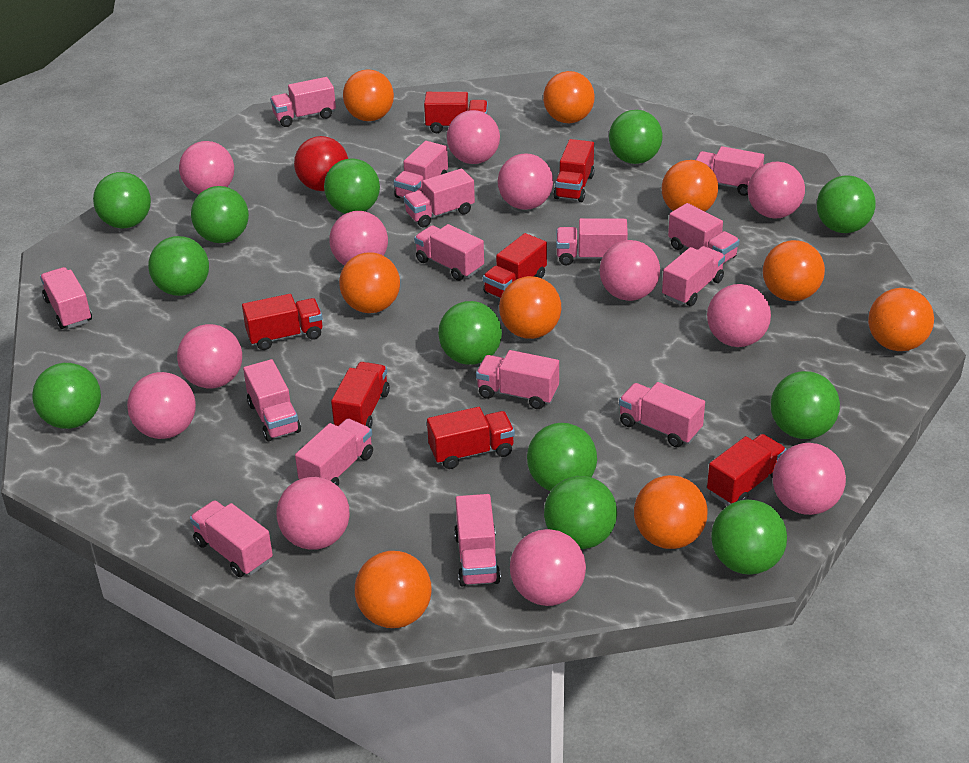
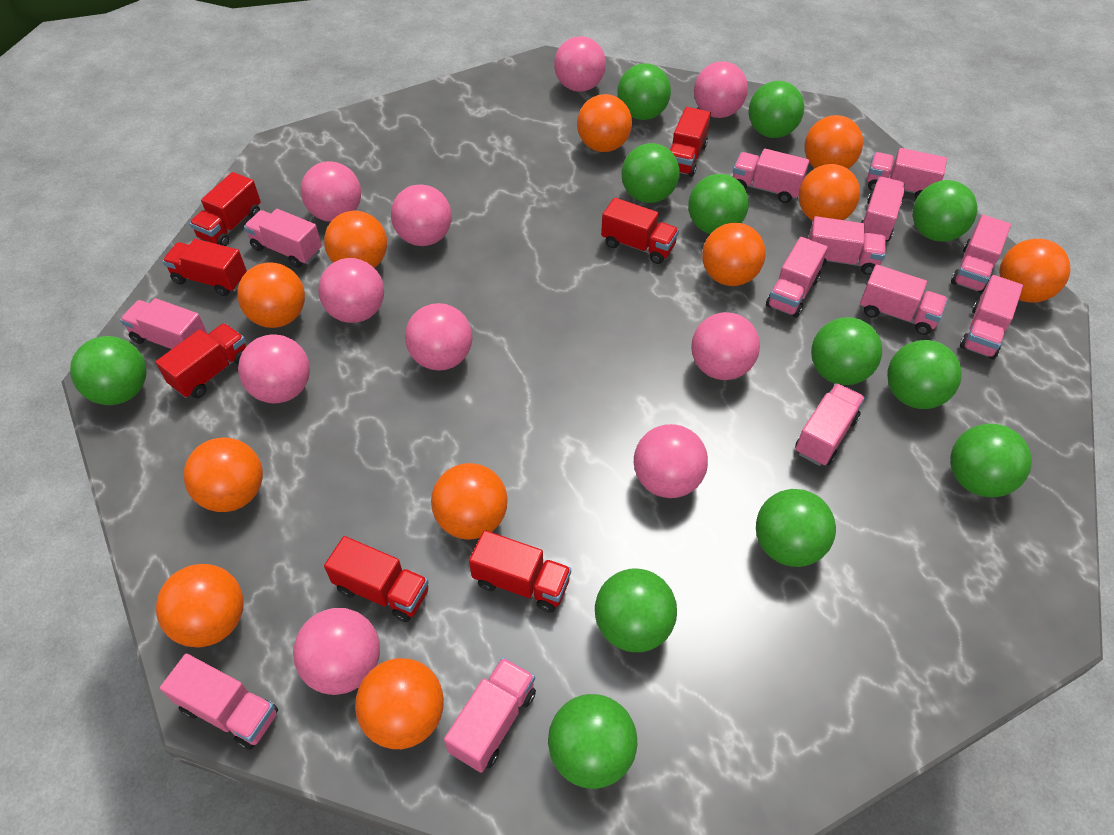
orange ball: [339,252,400,313] [343,69,394,121] [355,551,432,628] [499,276,562,339] [543,71,595,123] [634,475,708,549] [662,160,718,211] [763,240,825,301] [868,288,934,351] = 9 -> [156,564,243,648] [184,437,263,512] [237,262,305,328] [324,211,387,268] [355,658,444,749] [431,463,507,540] [577,94,632,152] [702,223,766,286] [799,164,860,221] [805,115,863,169] [999,239,1070,303] = 11
pink ball: [127,372,196,439] [177,324,242,388] [179,141,234,195] [277,477,350,550] [329,211,388,265] [447,110,500,164] [498,153,553,210] [510,529,586,606] [599,240,660,301] [707,284,771,347] [748,162,805,218] [773,443,846,515] = 12 -> [238,334,310,403] [293,608,380,695] [301,161,361,222] [318,258,384,323] [391,184,452,246] [405,303,472,371] [554,36,606,92] [634,424,708,498] [691,312,760,380] [694,61,748,118] = 10
pink truck: [40,267,92,329] [190,500,273,577] [243,359,301,441] [270,77,336,127] [295,418,373,486] [394,141,448,198] [404,169,475,228] [414,224,484,281] [454,494,501,586] [476,350,559,409] [556,218,628,265] [619,382,705,447] [662,246,725,306] [668,203,740,264] [696,146,764,196] = 15 -> [120,298,208,349] [160,654,278,750] [244,209,322,268] [444,657,536,773] [733,148,809,203] [766,237,828,318] [795,383,865,466] [808,216,886,275] [860,264,948,335] [861,177,905,242] [867,148,947,199] [951,215,1011,294] [960,275,1023,360] = 13
red ball: [294,136,348,191] = 1 -> none = 0

